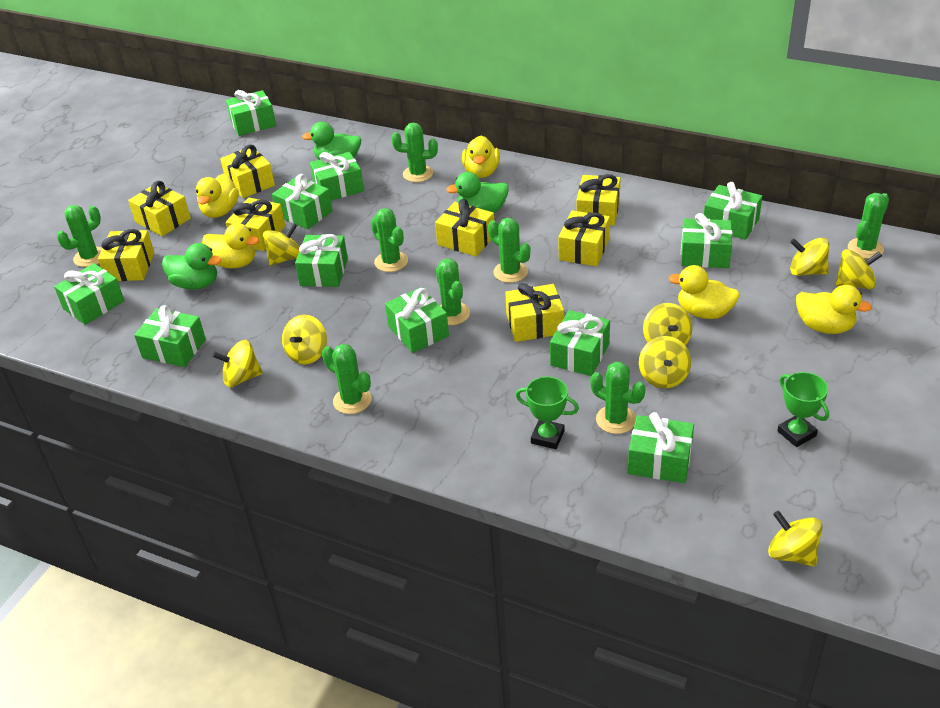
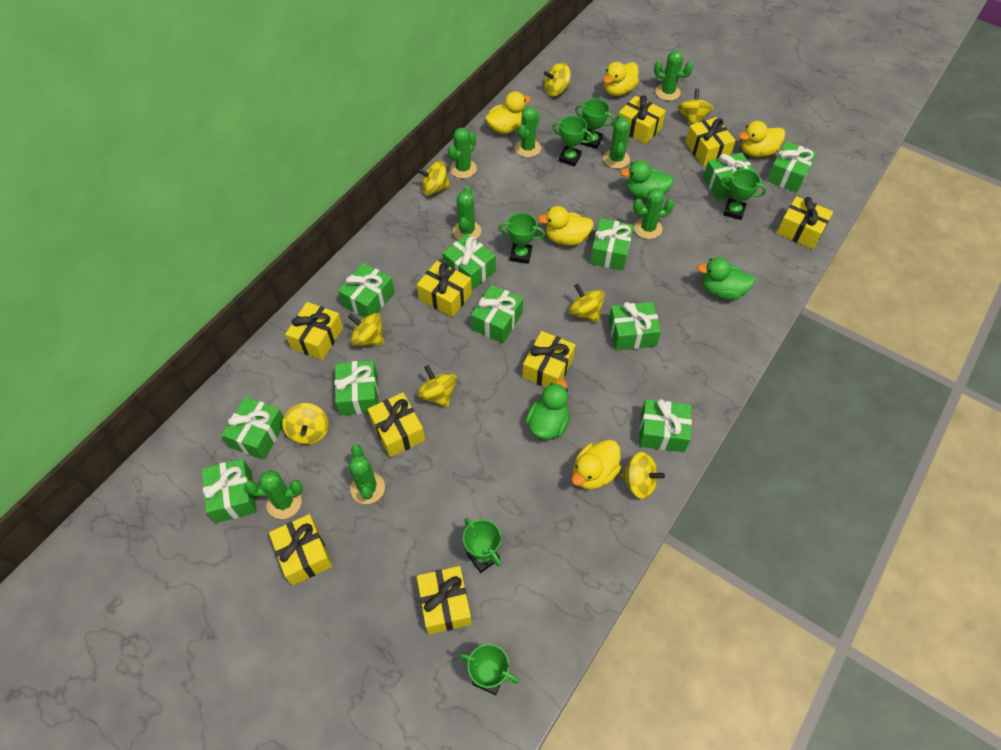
green trophy: [516,377,579,449] [777,372,829,447] = 2 -> [459,644,519,695] [463,518,501,573] [498,213,545,264] [552,115,593,166] [575,98,615,149] [721,169,766,220] = 6
yellow gift: [98,229,154,281] [128,181,191,236] [220,145,275,198] [226,197,285,251] [435,199,494,256] [505,283,564,342] [559,210,610,266] [576,174,621,226] = 8 -> [269,514,332,586] [285,302,343,360] [368,393,425,457] [417,261,472,317] [417,566,472,635] [522,331,575,388] [618,95,666,144] [685,117,736,166] [777,196,833,249] = 9

